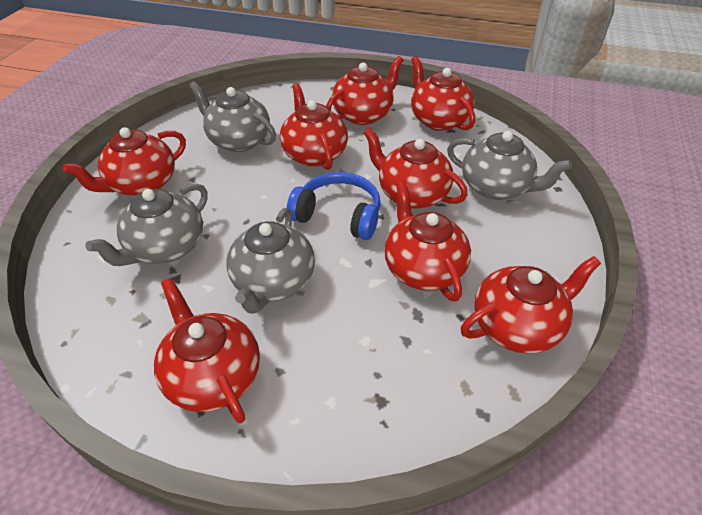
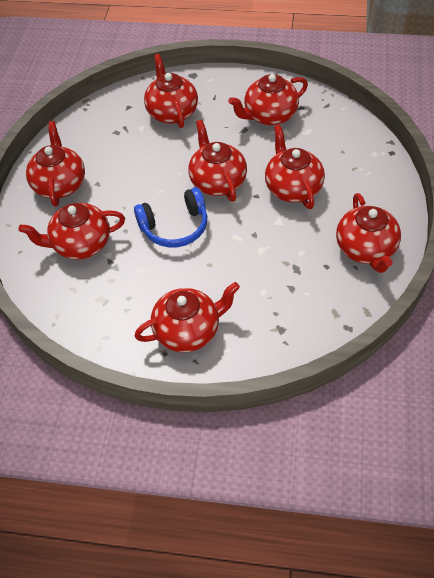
grey teapot: [85,183,208,266] [189,81,276,152] [226,208,315,314] [447,131,572,200] = 4 -> none = 0

